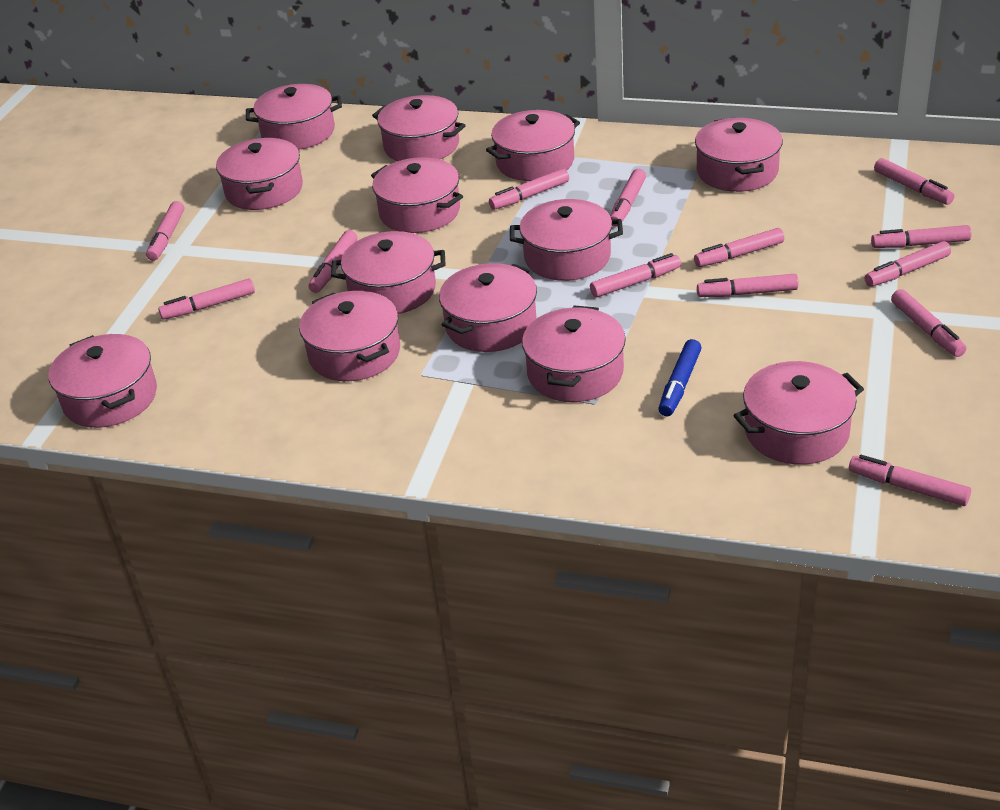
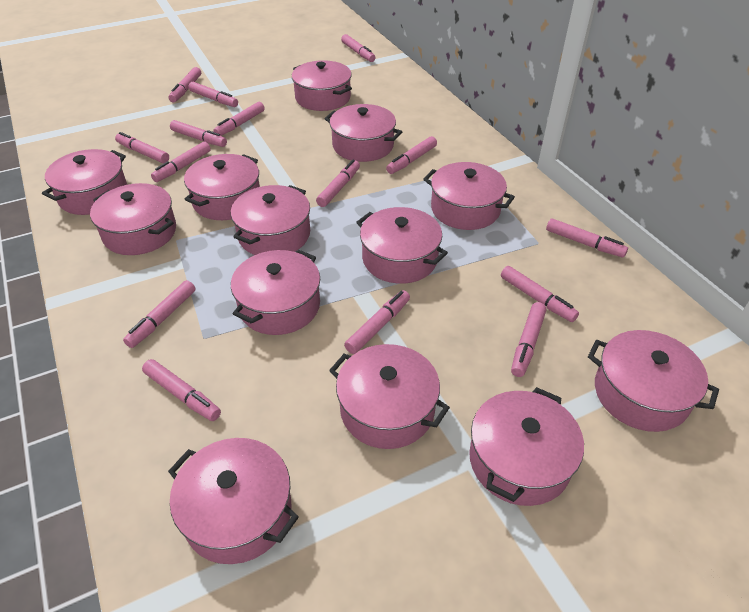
blue marker: [658,339,701,416] = 1 -> none = 0
pink marker: [146,201,185,261] [158,278,255,320] [308,230,357,293] [489,168,569,210] [590,253,681,297] [610,169,646,227] [694,228,784,267] [697,274,799,297] [849,455,971,506] [865,241,951,287] [871,225,971,248] [874,158,955,205] [891,289,966,357] = 13 -> [115,132,169,163] [123,280,196,348] [142,359,221,421] [151,141,211,182] [168,67,201,102] [170,120,227,147] [188,82,238,107] [213,102,265,136] [316,160,360,207] [341,34,376,62] [344,290,410,354] [386,136,437,174] [501,266,579,322] [511,302,546,377] [546,218,628,258] = 15

